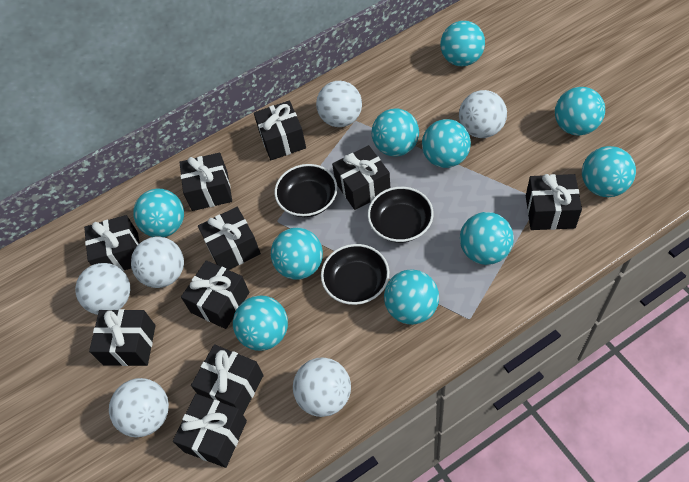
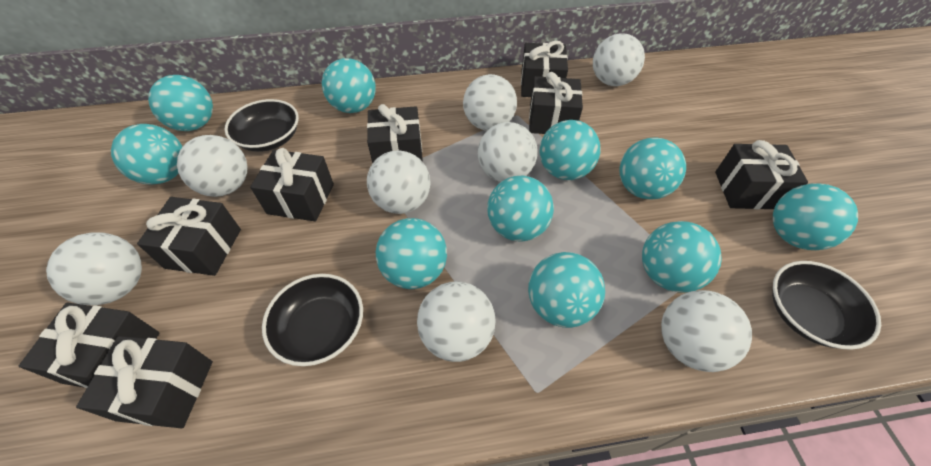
black gift: [84,215,140,271] [89,309,156,366] [173,394,247,468] [180,153,232,211] [181,260,249,329] [191,344,264,414] [198,207,261,270] [254,101,306,160] [332,145,390,210] [526,174,582,230] = 10 -> [19,302,160,388] [76,336,213,428] [137,197,241,276] [250,148,334,221] [367,104,423,163] [521,41,568,97] [529,72,583,134] [715,140,808,209] = 8
white ball: [75,263,130,315] [109,378,169,437] [131,237,184,288] [293,357,351,417] [316,81,362,127] [459,90,507,138] = 6 -> [46,232,142,305] [177,135,248,197] [367,150,430,214] [417,281,496,362] [463,74,517,131] [478,122,538,182] [593,33,645,86] [661,290,752,372] = 8

